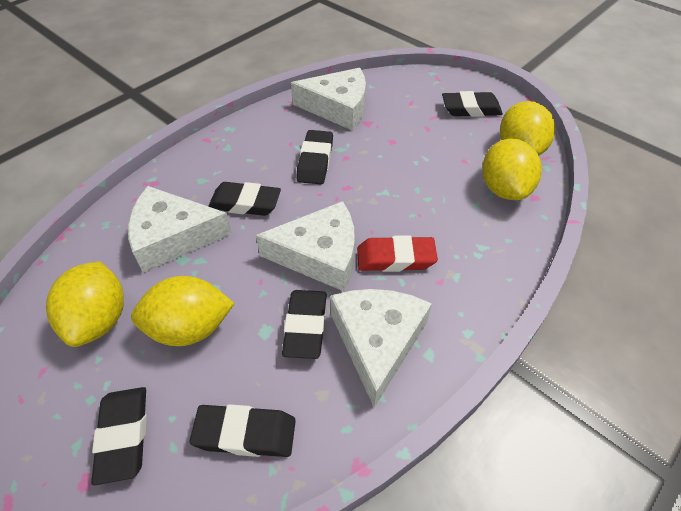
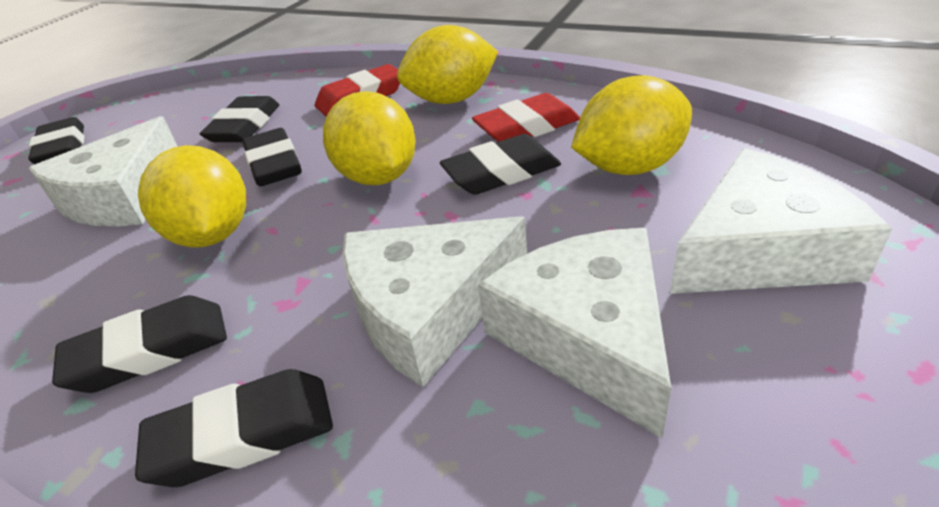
red eraser: [357,235,438,272] = 1 -> [315,64,400,117] [472,93,580,142] = 2

